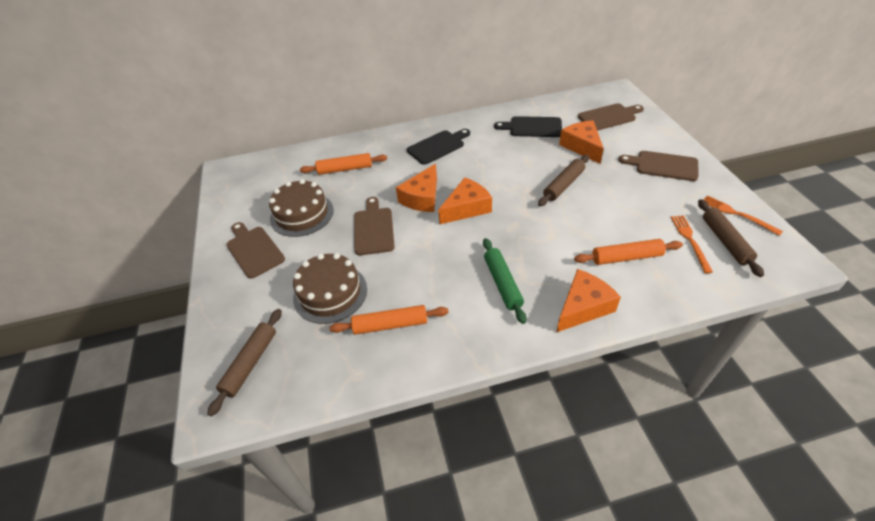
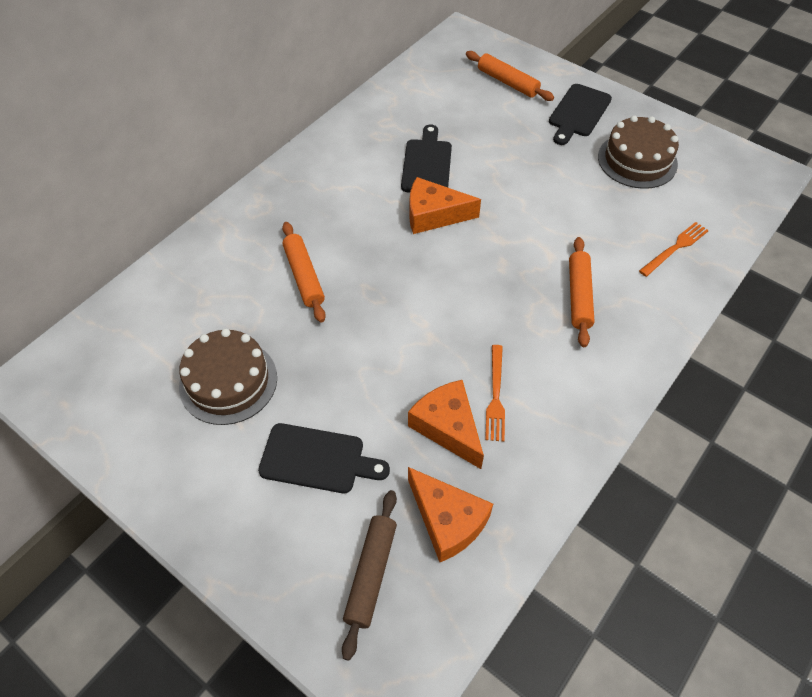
black cutting board: [407,129,470,165] [494,116,562,137] = 2 -> [258,423,390,493] [401,125,452,193] [549,84,612,145] = 3
brown cutting board: [226,222,285,279] [354,197,395,255] [578,103,644,131] [618,151,698,181] = 4 -> none = 0
brown rolling pin: [207,309,282,416] [538,155,589,206] [698,199,764,277] = 3 -> [342,490,397,661] = 1
green rolling pin: [483,238,526,324] = 1 -> none = 0
orange cheese: [396,164,437,212] [438,177,492,225] [556,269,621,333] [559,120,604,164] = 4 -> [408,380,484,469] [408,467,493,562] [409,177,481,234] = 3

